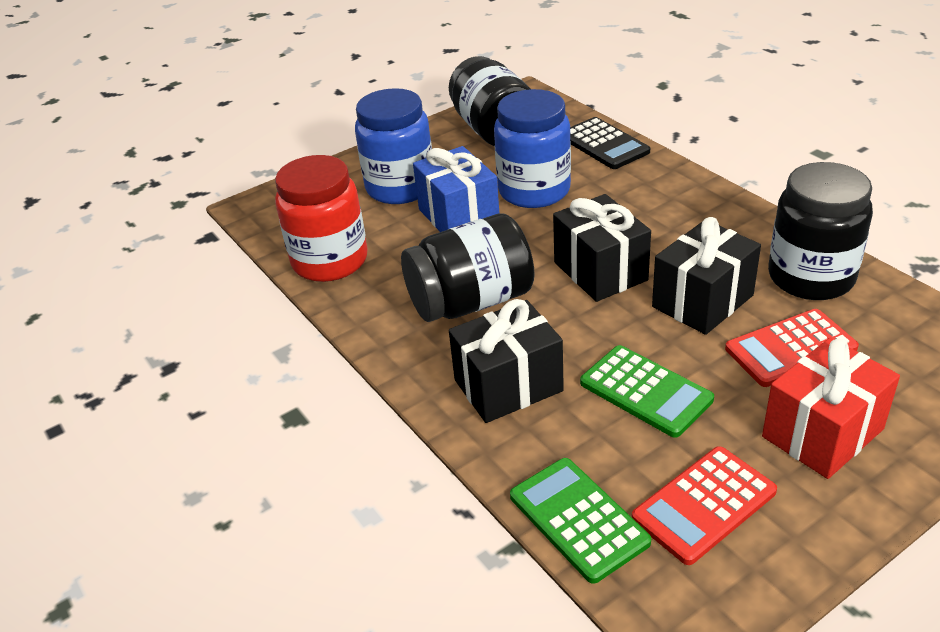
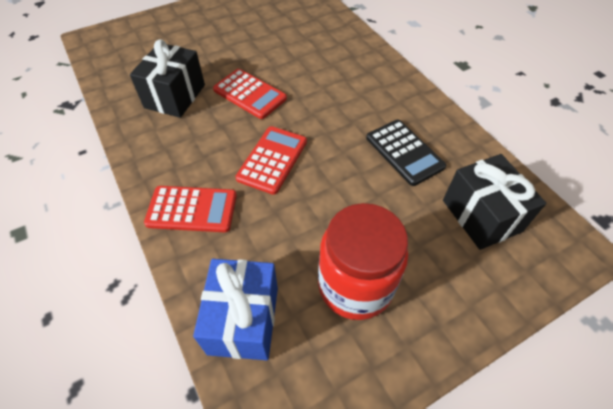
black gift: [449,299,564,423] [553,194,651,302] [652,217,761,335] = 3 -> [130,39,205,118] [443,154,546,250] = 2
black jar: [401,213,534,322] [449,56,531,146] [768,162,873,300] = 3 -> none = 0
blue jar: [355,88,432,204] [494,89,571,208] = 2 -> none = 0
green calculator: [510,458,651,584] [580,345,714,438] = 2 -> none = 0
red calculator: [632,446,777,565] [725,309,859,387] = 2 -> [144,186,237,232] [213,69,287,119] [235,126,307,195] = 3
red gift: [762,337,900,479] = 1 -> none = 0

